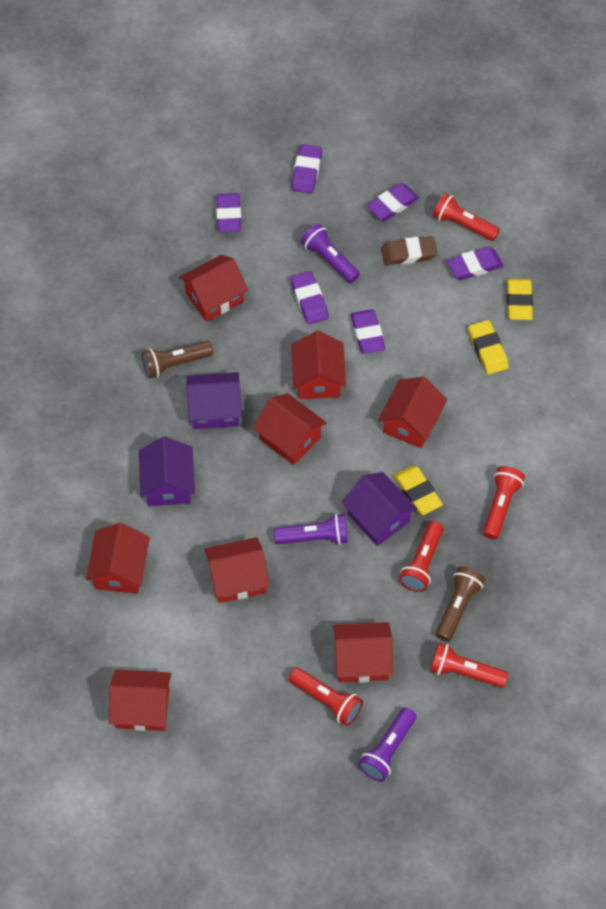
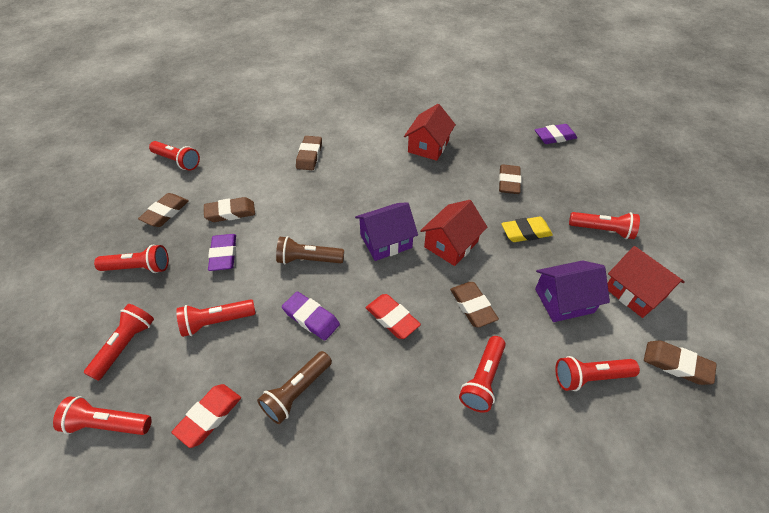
brown eraser: [381,236,438,265] = 1 -> [138,193,189,227] [204,197,255,222] [296,136,322,170] [450,282,499,328] [499,164,521,194] [644,340,717,385] = 6
purple eraser: [216,193,241,233] [290,271,329,325] [291,144,322,194] [351,309,385,354] [367,183,419,221] [447,247,503,280] = 6 -> [208,234,236,271] [282,291,340,341] [535,124,577,144] = 3
purple flashlight: [274,513,348,545] [301,224,360,283] [358,707,417,782] = 3 -> none = 0
purple house: [139,437,195,506] [187,372,242,429] [342,472,418,546] = 3 -> [355,202,418,261] [535,260,610,322] = 2
red eraser: none = 0 -> [171,384,241,448] [366,294,421,339] = 2
red flashlight: [289,668,363,726] [399,521,444,592] [430,643,508,688] [433,193,500,241] [483,466,525,539] = 5 -> [53,396,152,435] [84,304,154,381] [94,245,169,273] [149,141,200,171] [176,299,256,337] [459,336,506,413] [555,356,640,391] [569,212,640,239] = 8
red house: [86,523,150,594] [109,669,171,731] [179,255,248,322] [204,537,270,603] [253,393,327,465] [291,331,346,399] [333,622,393,682] [378,377,447,448] = 8 -> [404,104,456,161] [420,200,487,266] [608,246,685,318] = 3
yellow eraser: [394,465,443,515] [468,320,509,375] [507,279,533,320] = 3 -> [501,217,553,242] = 1

